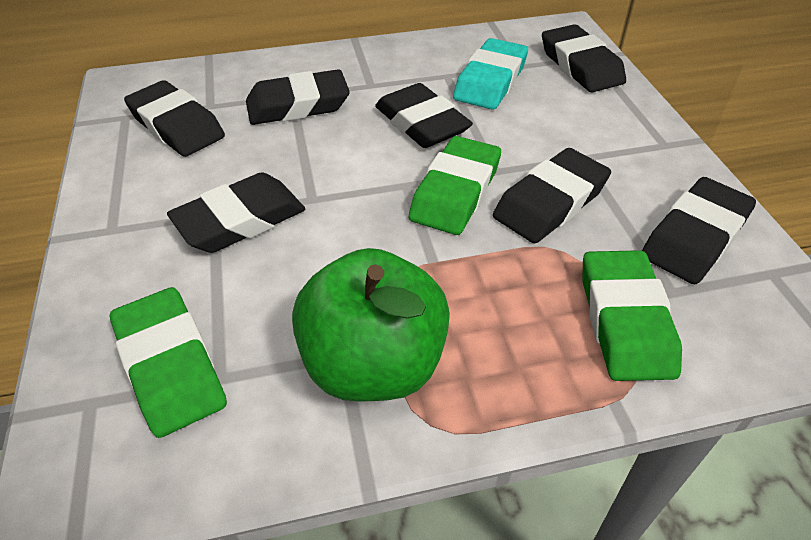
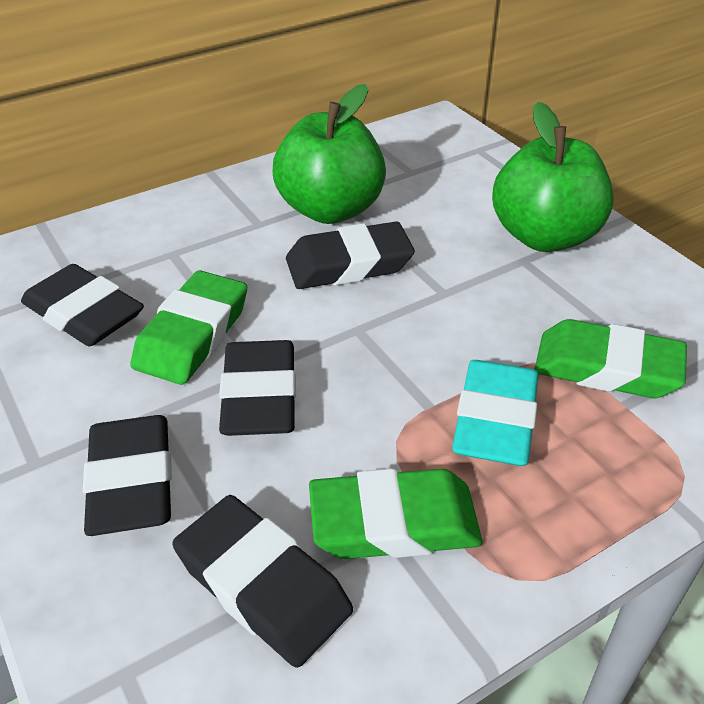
black eraser: [124,80,225,157] [167,172,305,253] [246,69,350,125] [375,83,473,148] [493,148,611,243] [542,24,626,92] [642,177,756,284] = 7 -> [21,264,144,346] [83,415,172,536] [172,495,353,668] [219,340,296,436] [286,221,415,289] = 5
green apple: [292,248,450,402] = 1 -> [273,84,386,224] [492,102,614,252] = 2

